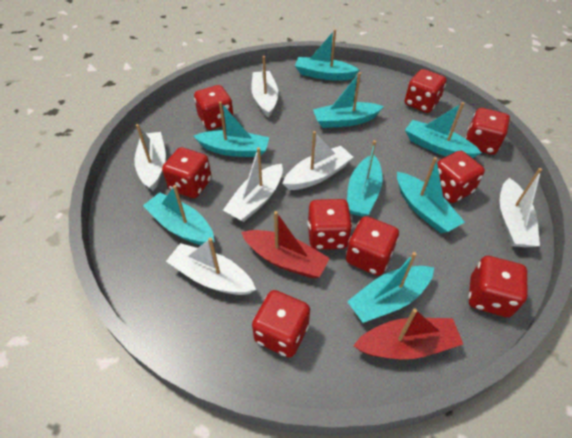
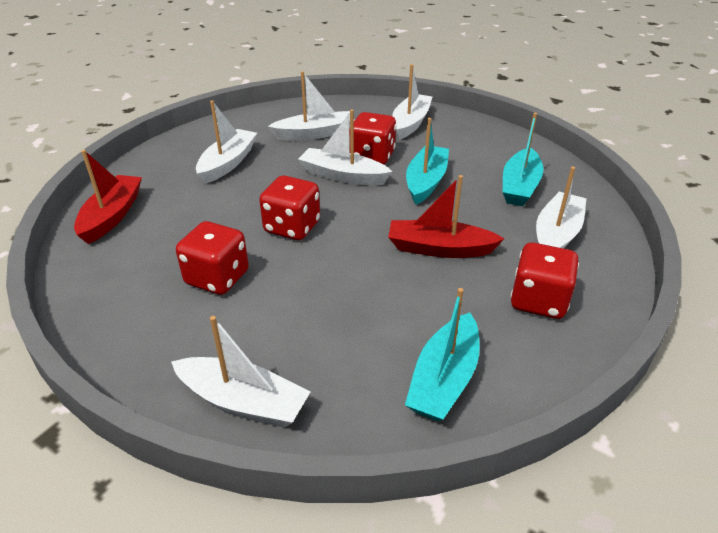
red dice: [162,147,212,198] [194,85,234,130] [252,290,310,358] [307,199,352,250] [346,216,399,276] [405,69,447,113] [437,151,485,203] [465,108,510,155] [468,256,528,317] = 9 -> [176,221,249,295] [259,175,320,240] [354,112,396,165] [510,242,579,319] = 4
turquoise boat: [143,185,214,245] [194,101,269,157] [295,29,359,80] [313,72,384,128] [347,140,383,217] [347,252,434,323] [397,157,465,233] [405,102,481,158] = 8 -> [405,288,480,421] [406,118,449,205] [503,113,543,206] = 3

